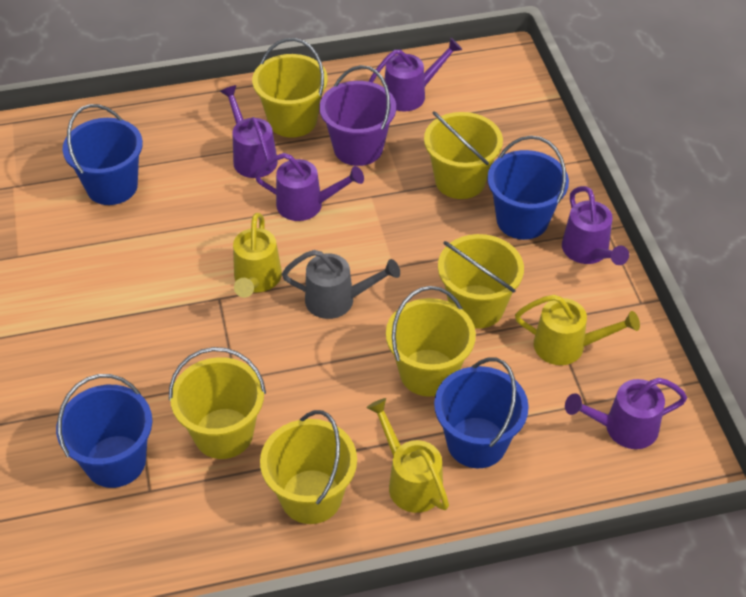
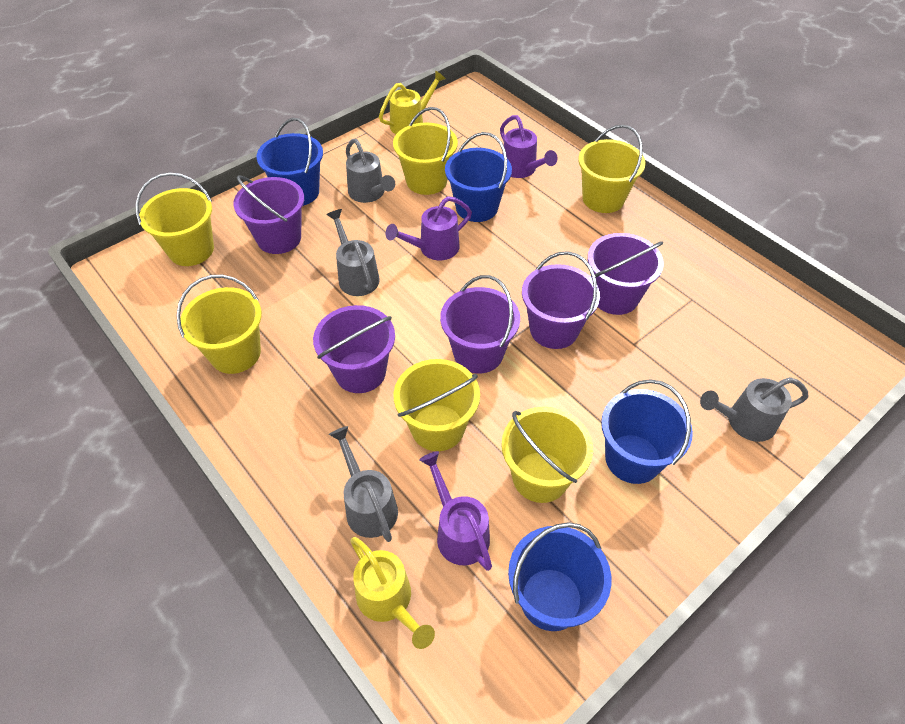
grey watering can: [282,250,400,319] = 1 -> [326,209,380,296] [329,426,398,542] [346,139,395,203] [700,377,808,442] = 4
purple bucket: [319,65,396,166] = 1 -> [233,175,304,254] [313,305,395,393] [440,275,520,374] [522,251,600,349] [588,233,664,315] = 5
purple watering can: [220,85,278,178] [255,153,364,221] [369,38,462,111] [562,186,629,265] [565,378,687,449] = 5 -> [385,196,472,260] [419,451,492,571] [500,115,558,178] = 3
yellow watering can: [233,213,282,298] [366,398,449,513] [515,294,640,365] = 3 -> [350,537,435,649] [379,70,446,134] = 2

